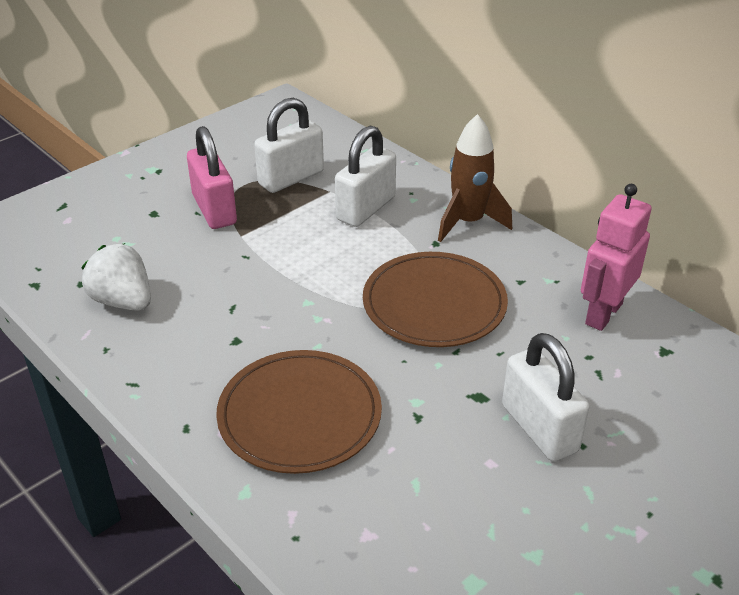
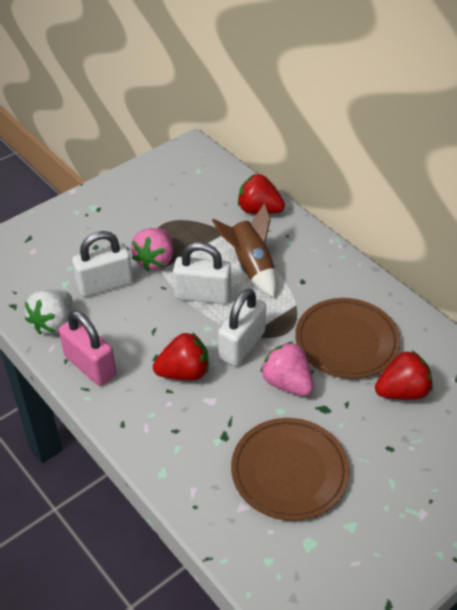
pink robot: [581,184,652,331] = 1 -> none = 0
pink strawberry: none = 0 -> [131,228,173,271] [260,342,314,396] = 2
red strawberry: none = 0 -> [153,332,209,381] [238,174,285,214] [375,351,433,400] = 3

